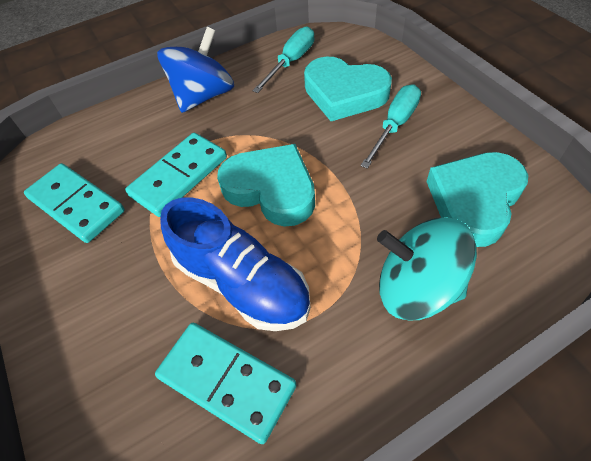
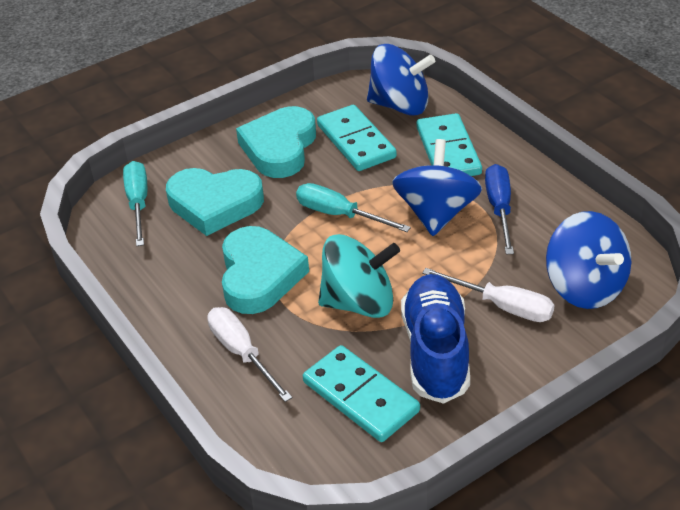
blue screwdriver: none = 0 -> [485,164,514,254] = 1
blue spinning top: [157,27,234,113] = 1 -> [367,44,435,116] [392,139,482,236] [546,211,632,309] = 3
white screwdriver: none = 0 -> [207,307,292,402] [422,268,555,322] = 2

